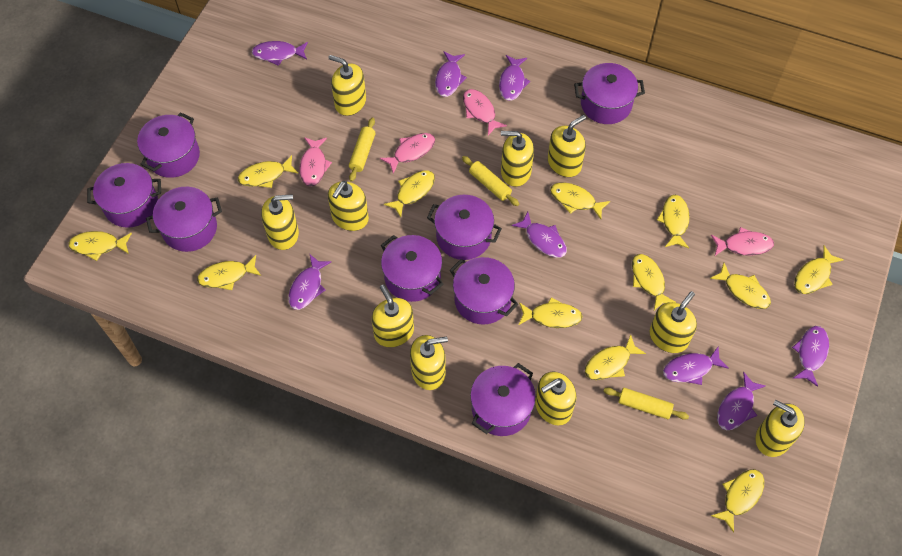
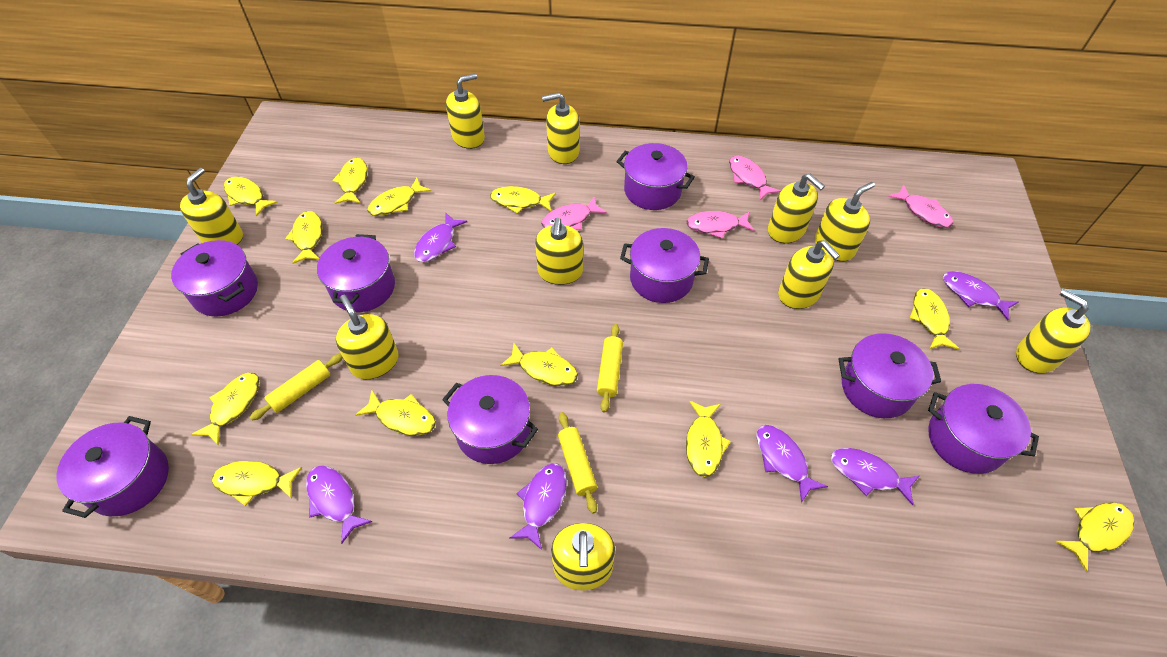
purple fish: [252,41,308,66] [288,255,331,310] [435,51,467,97] [499,55,530,101] [512,212,567,258] [663,347,729,385] [717,372,765,430] [792,326,829,387] = 8 -> [306,466,372,544] [414,213,467,262] [509,463,567,550] [756,425,828,503] [831,448,919,505] [943,271,1018,320] = 6

